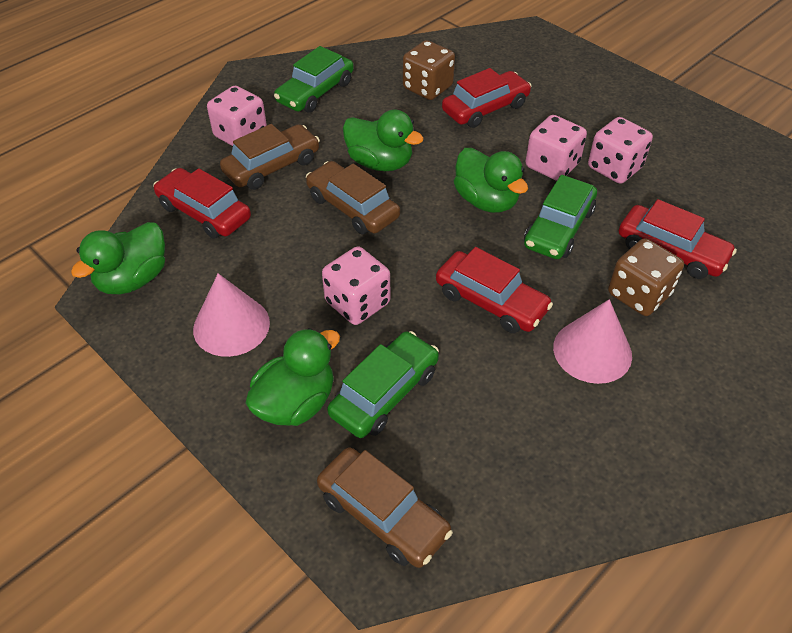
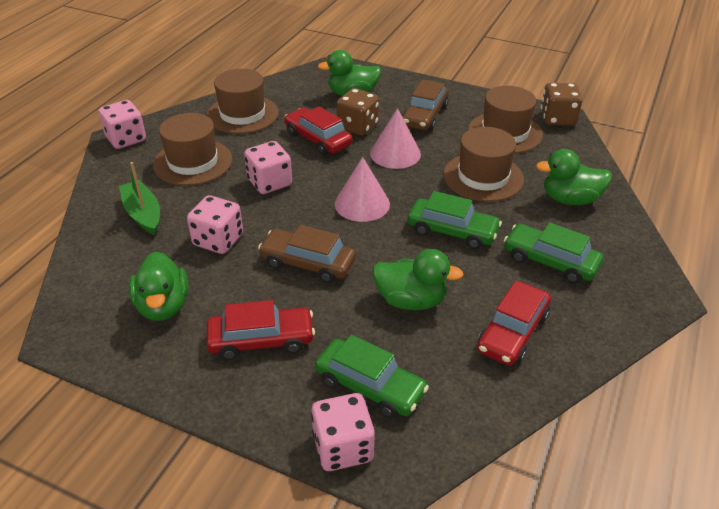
brown car: [220,124,320,190] [306,161,400,234] [317,447,453,568] = 3 -> [258,225,356,283] [402,79,448,130] = 2
brown hat: none = 0 -> [153,113,232,186] [207,69,279,134] [443,127,524,202] [468,86,543,153] = 4
green boat: none = 0 -> [119,162,160,235] = 1
red car: [153,168,251,239] [436,247,553,333] [442,68,532,128] [619,199,737,279] = 4 -> [206,300,315,360] [284,106,353,155] [477,281,551,366] = 3

